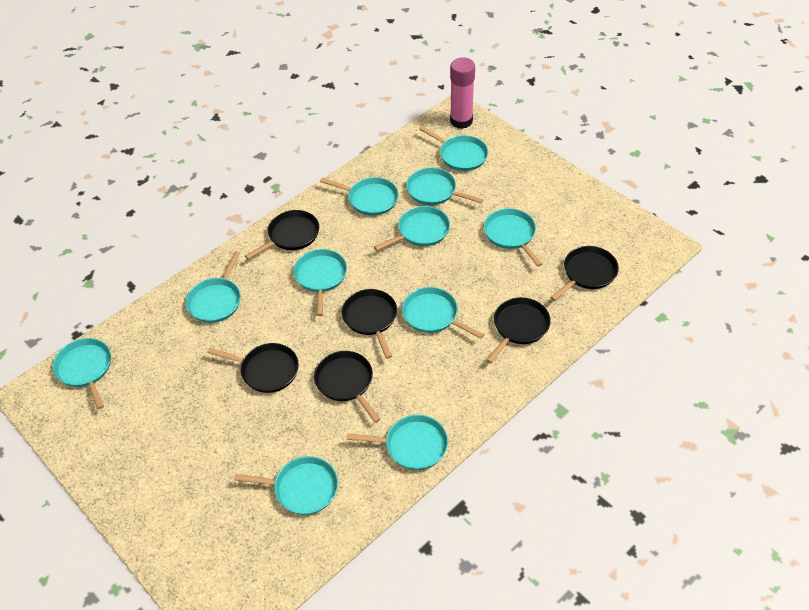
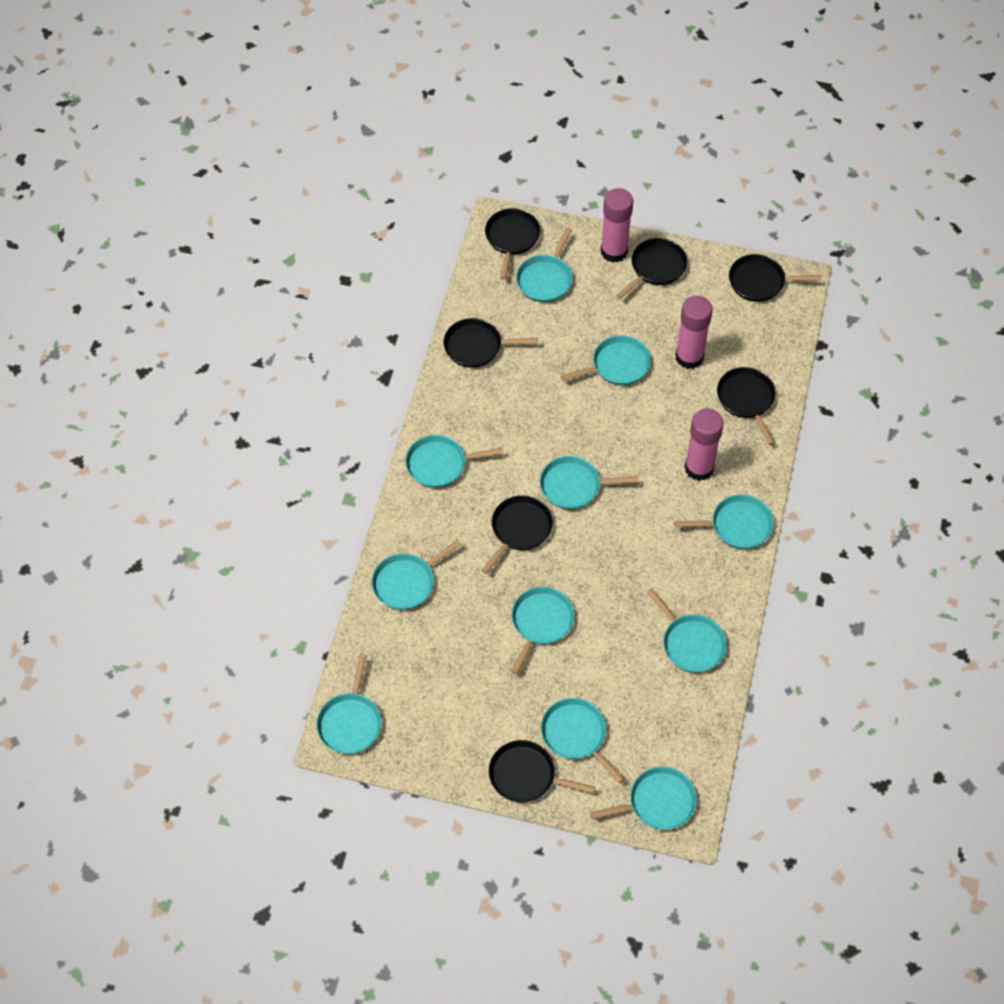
black pan: [207,343,299,393] [245,210,319,259] [314,351,380,423] [342,289,397,359] [486,297,551,363] [550,246,619,301] = 6 -> [443,318,538,368] [481,496,553,574] [485,208,540,280] [489,740,595,803] [616,238,688,299] [717,367,776,445] [729,254,822,302] = 7
pink glue stick: [450,57,475,129] = 1 -> [601,188,633,263] [675,296,713,369] [684,408,724,481] = 3

